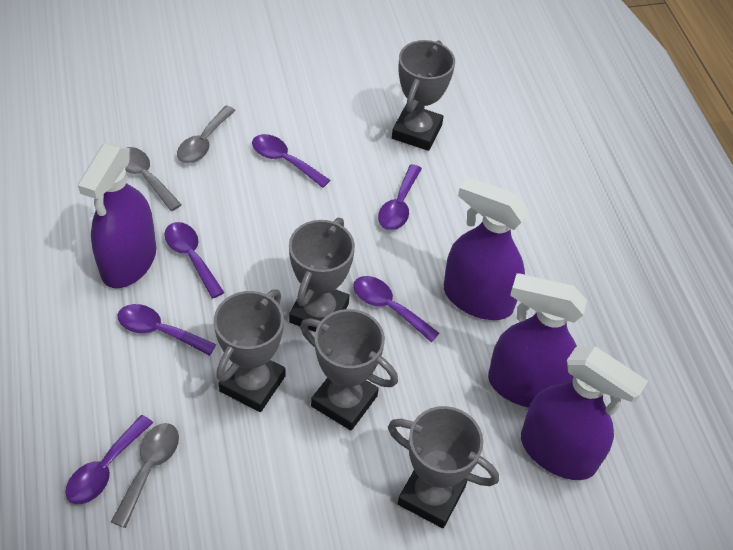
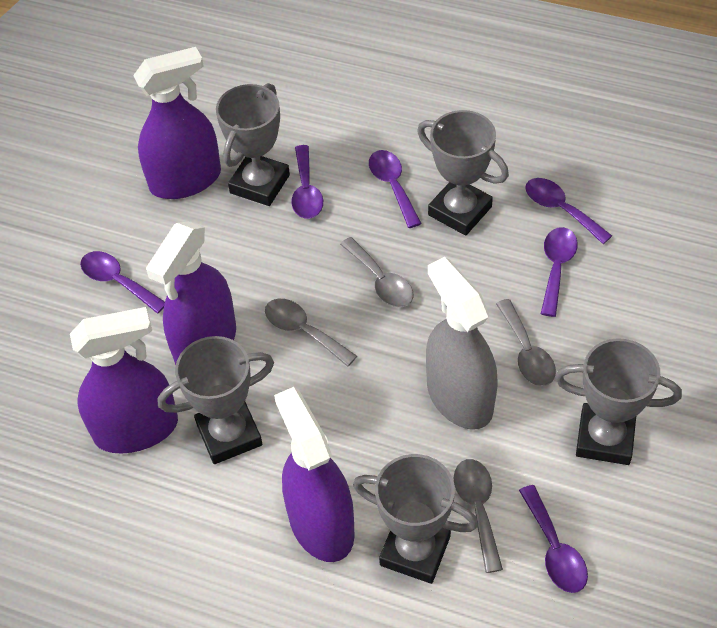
grey spoon: [111,423,179,528] [125,147,182,211] [177,106,236,163] = 3 -> [265,299,357,367] [340,237,413,307] [454,459,503,573] [496,299,556,386] = 4
grey spray bottle: none = 0 -> [426,257,498,430] = 1

